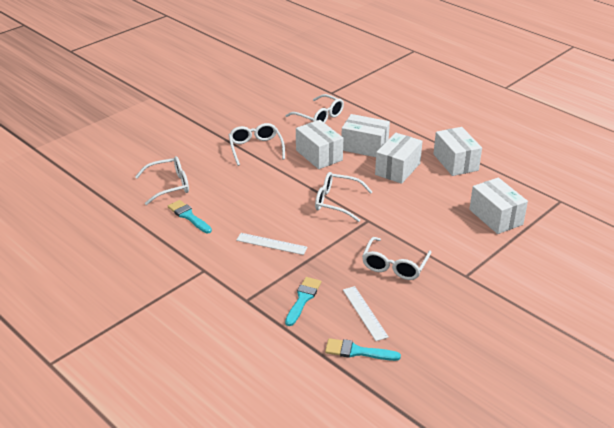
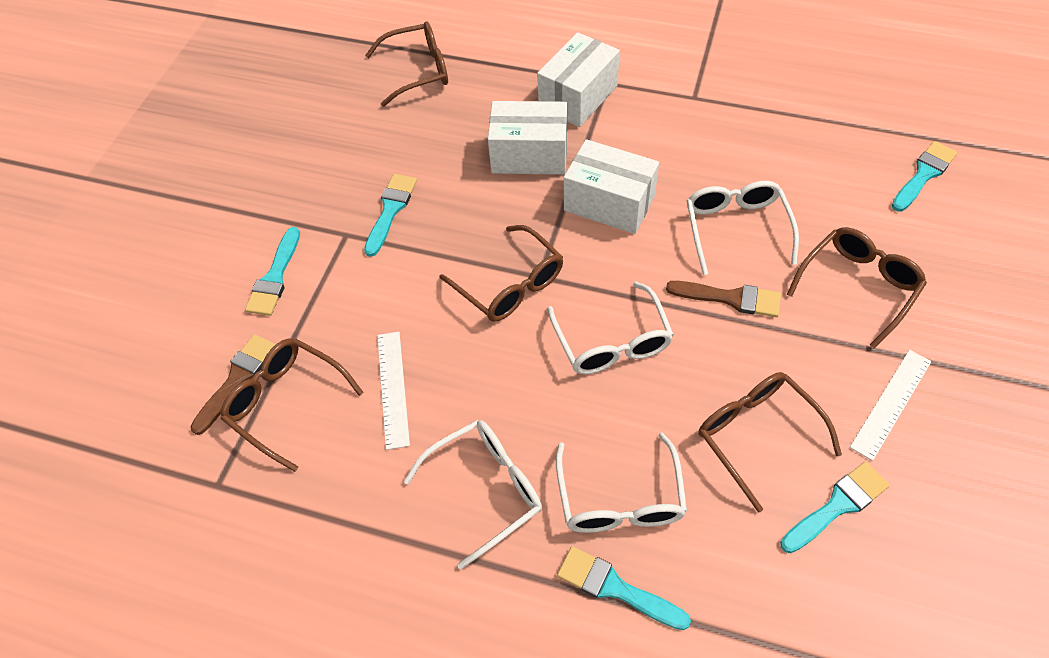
brown brush: none = 0 -> [191,334,276,435] [666,281,781,317] = 2
brown glasses: none = 0 -> [221,338,363,472] [365,21,448,107] [440,225,563,322] [699,372,842,513] [787,227,927,348] = 5
turquoise brush: [168,200,212,233] [285,277,322,326] [325,338,401,361] = 3 -> [245,227,300,316] [364,174,417,257] [557,546,691,630] [780,462,890,553] [892,141,957,212] = 5
white box: [296,120,343,169] [341,114,390,157] [375,133,423,184] [433,127,482,176] [469,178,528,234] = 5 -> [488,101,567,175] [537,32,620,127] [564,139,659,234] = 3
white glasses: [135,156,189,205] [229,123,285,166] [285,94,344,123] [315,172,372,222] [362,237,432,280] = 5 -> [404,420,542,569] [547,282,674,374] [556,432,687,533] [686,181,799,275] = 4

